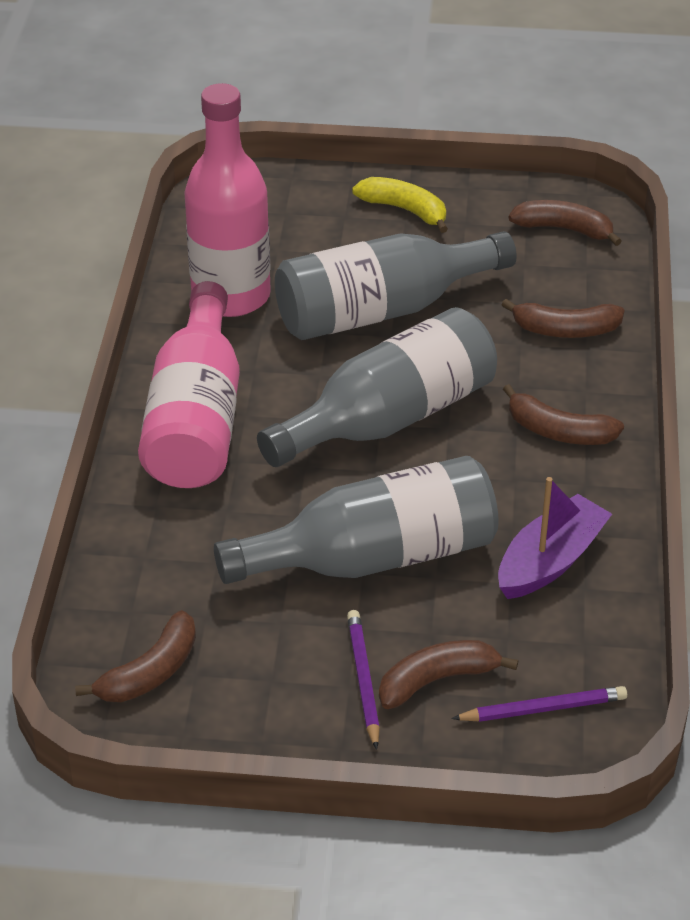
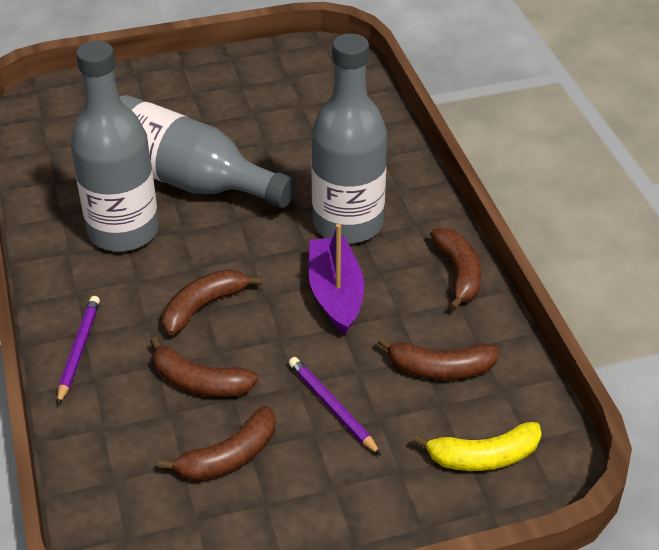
pink bottle: [138,281,240,488] [184,83,271,317] = 2 -> none = 0

